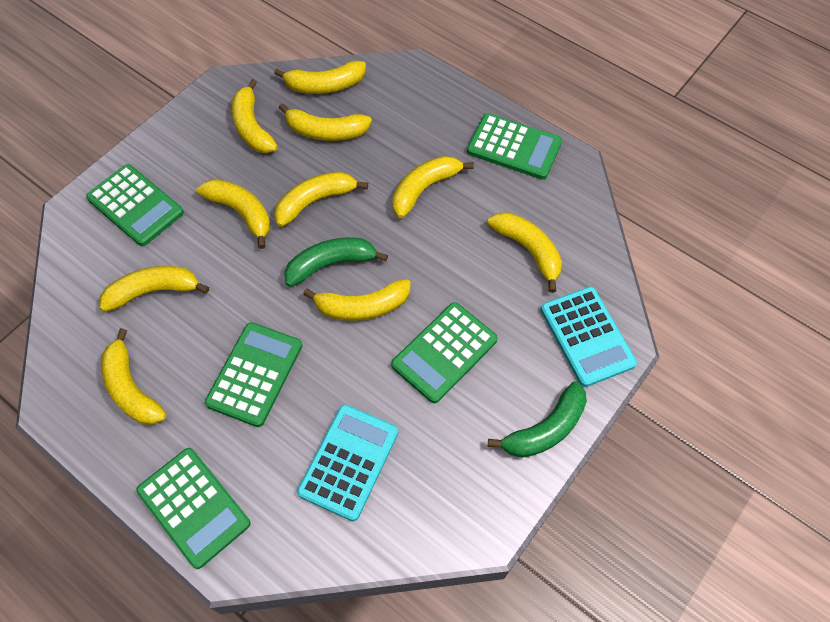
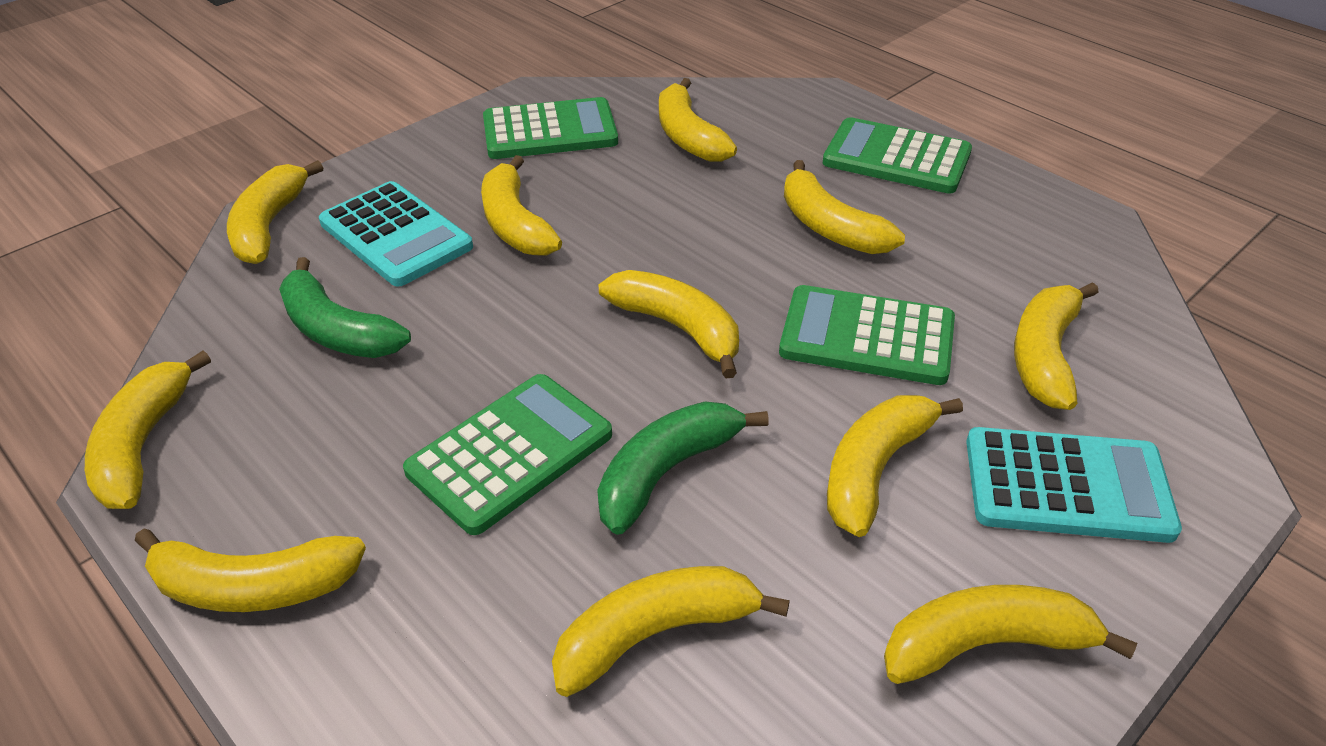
green calculator: [86,164,184,246] [136,448,251,569] [205,322,302,427] [391,302,498,403] [467,113,562,180] = 5 -> [403,374,612,535] [483,97,618,159] [779,285,955,385] [823,117,972,194] = 4
yellow banana: [99,266,209,312] [101,328,166,425] [197,179,270,249] [232,79,278,153] [274,61,366,94] [274,172,368,227] [279,103,372,141] [303,279,411,321] [392,156,474,218] [488,212,562,293] = 10 -> [85,351,211,509] [135,529,366,612] [227,160,323,264] [481,155,562,256] [552,566,790,697] [599,270,739,378] [659,78,737,162] [784,160,905,254] [827,395,963,537] [884,585,1137,684] [1014,282,1099,410] = 11

